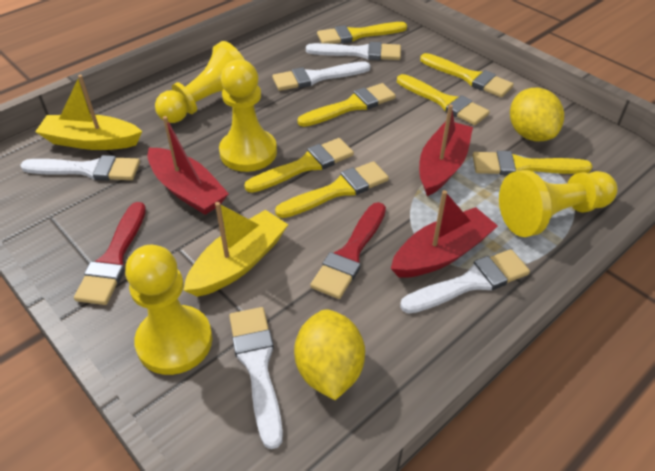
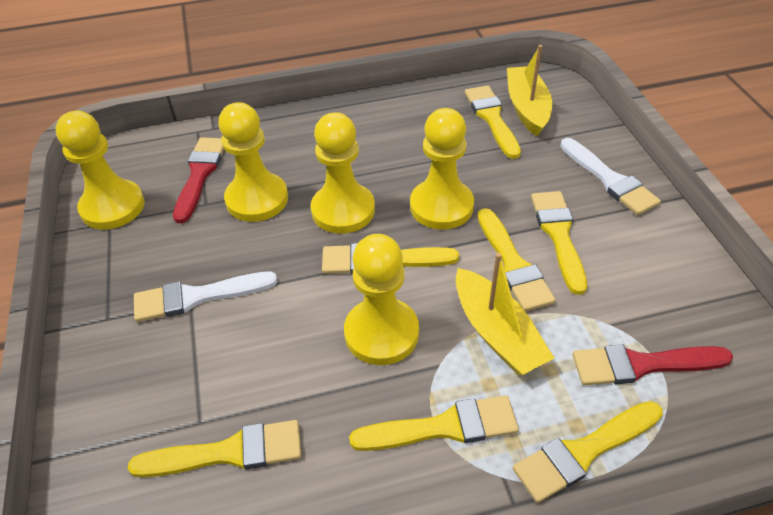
red boat: [147,116,229,215] [391,190,498,278] [419,104,473,196] = 3 -> none = 0
white brush: [20,155,140,181] [229,307,283,449] [272,61,371,91] [306,42,401,60] [400,249,530,314] = 5 -> [134,271,277,322] [560,138,661,215] = 2
yellow lemon: [294,309,365,400] [510,88,564,141] = 2 -> none = 0
yellow pawn: [125,245,212,375] [155,41,245,123] [219,60,277,172] [499,170,618,237] = 4 -> [55,111,145,230] [218,102,288,222] [311,112,375,234] [344,234,419,365] [410,108,474,230] = 5

